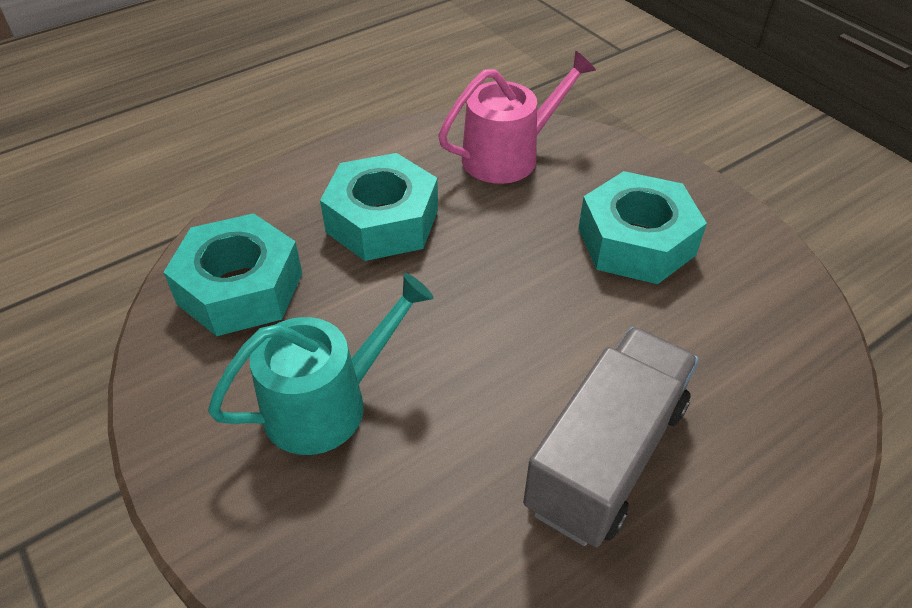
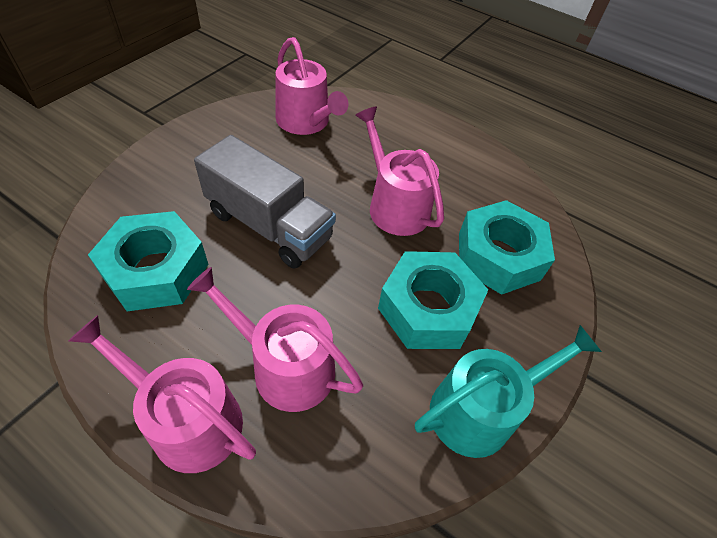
pink watering can: [438,51,596,184] = 1 -> [69,315,256,473] [187,267,363,412] [276,37,349,135] [355,106,444,236] = 4

